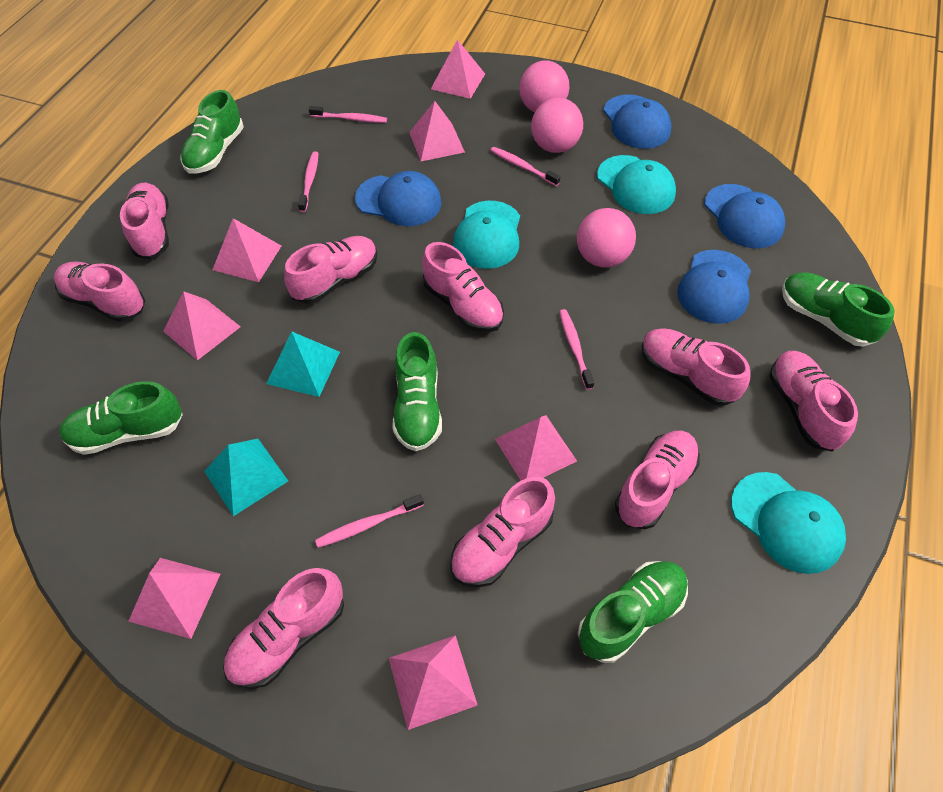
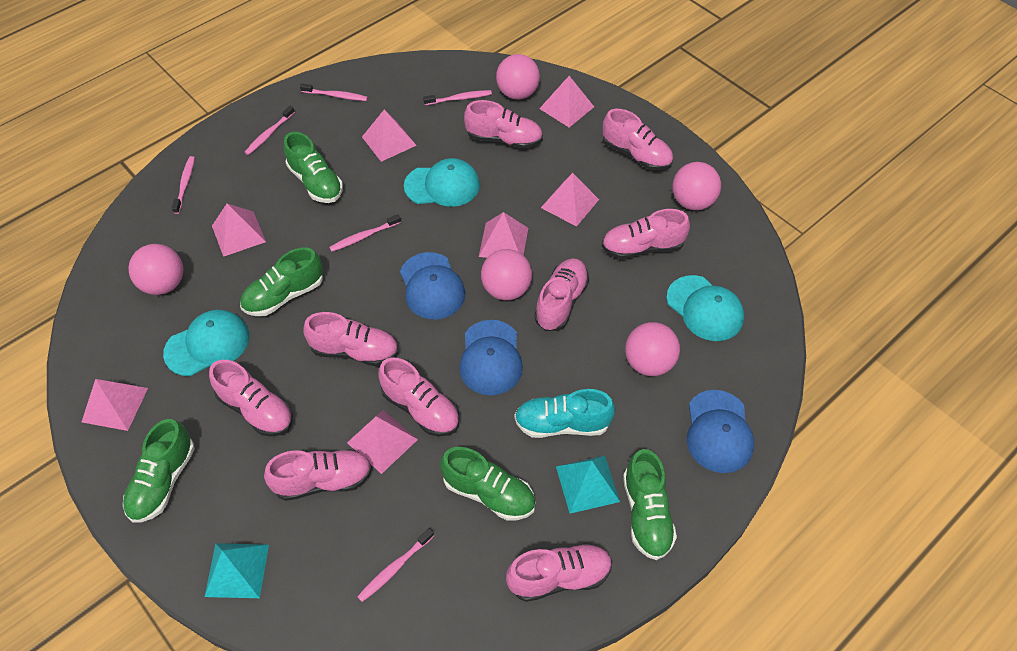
blue cap: [355,171,442,226] [603,94,671,149] [677,250,751,324] [704,184,785,248] = 4 -> [400,252,465,319] [459,320,523,395] [687,390,754,473] = 3
pink ball: [519,60,569,112] [531,98,583,153] [577,208,636,268] = 3 -> [129,244,183,295] [481,249,532,300] [496,54,540,100] [625,322,680,376] [672,162,721,210] = 5
pink toothbrush: [298,152,319,212] [309,106,387,123] [315,494,424,548] [490,147,560,186] [559,309,594,390] = 5 -> [172,156,195,214] [244,106,295,155] [300,83,368,101] [329,214,401,252] [357,528,434,602] [423,90,492,105] = 6
turquoise shoe: none = 0 -> [514,389,615,438] = 1

